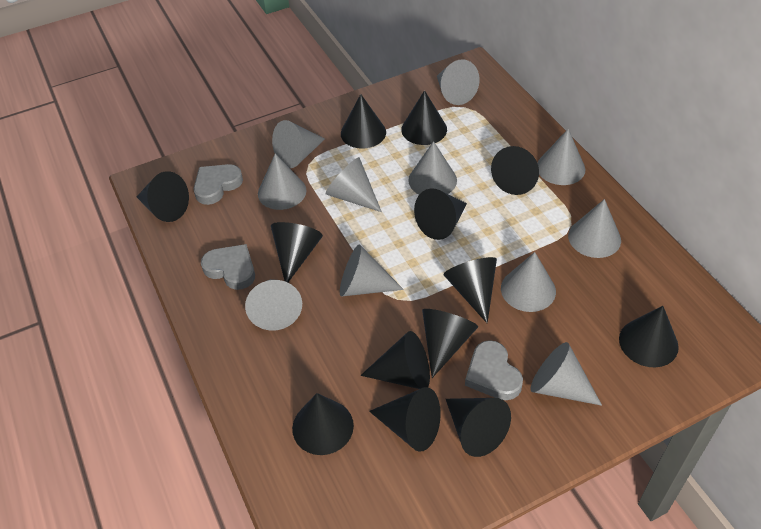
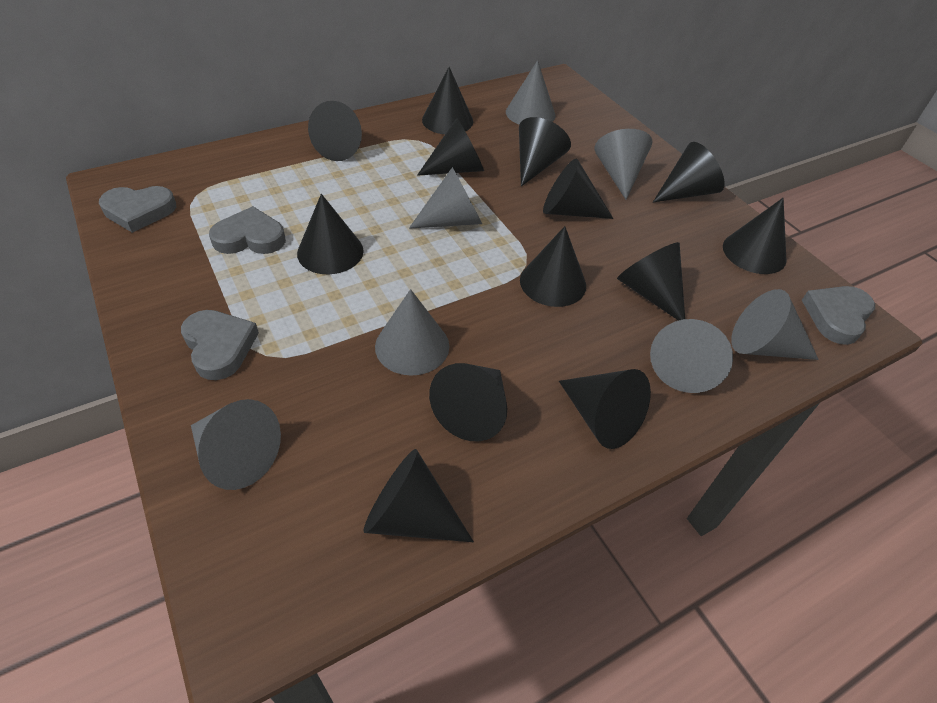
grey cone: [245,279,302,330] [258,154,306,210] [272,120,325,168] [325,157,382,212] [340,245,404,297] [408,141,457,194] [437,59,479,105] [501,252,556,312] [531,342,602,406] [537,129,585,185] [568,199,621,258] = 11 -> [191,399,281,490] [375,289,449,376] [409,167,482,229] [506,60,555,125] [594,129,653,200] [650,319,733,393] [731,289,819,360] = 7
grey heart: [194,164,243,205] [201,244,255,290] [465,340,523,400] = 3 -> [99,186,176,233] [181,310,259,380] [209,206,286,254] [802,286,875,345] = 4

